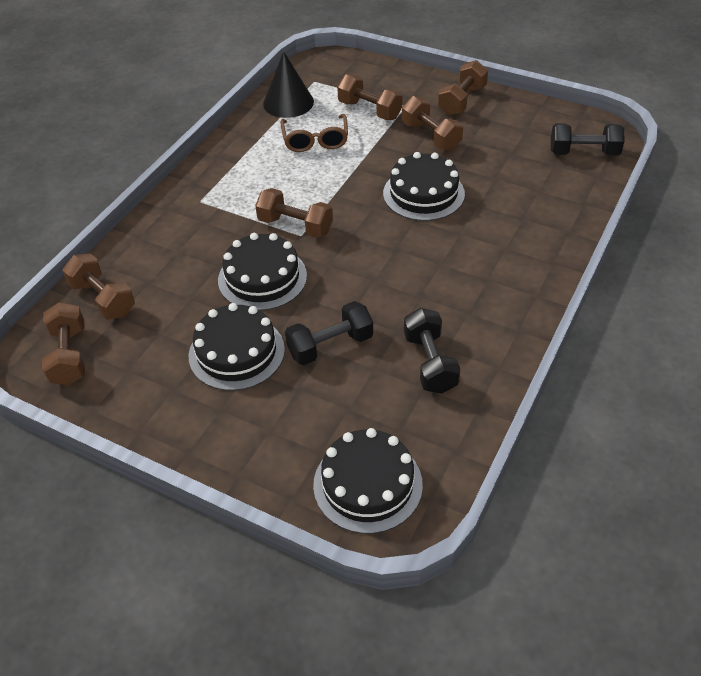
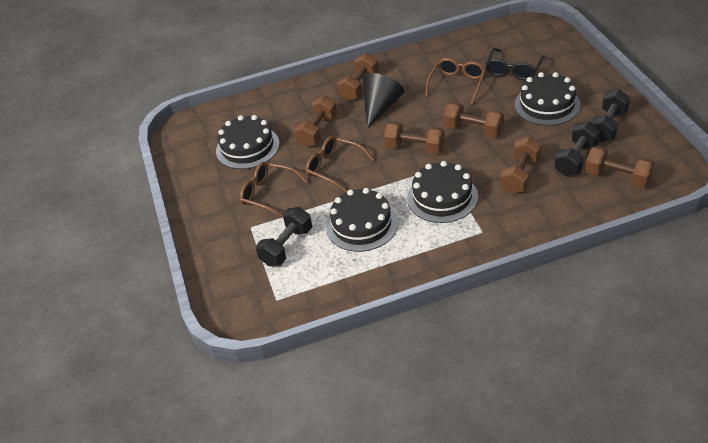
black glasses: none = 0 -> [486,48,545,80] = 1
brown glasses: [280,114,348,152] = 1 -> [240,162,308,218] [306,136,374,193] [425,58,486,105] = 3

